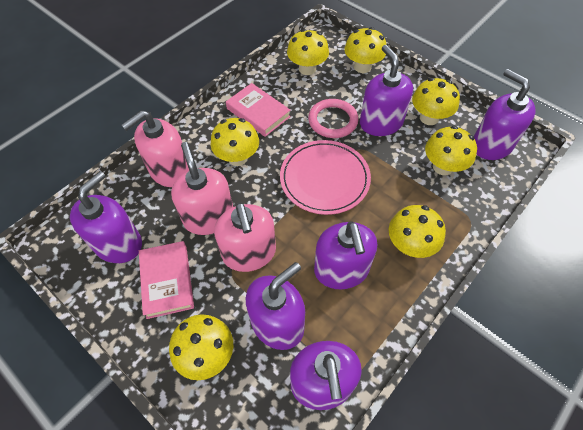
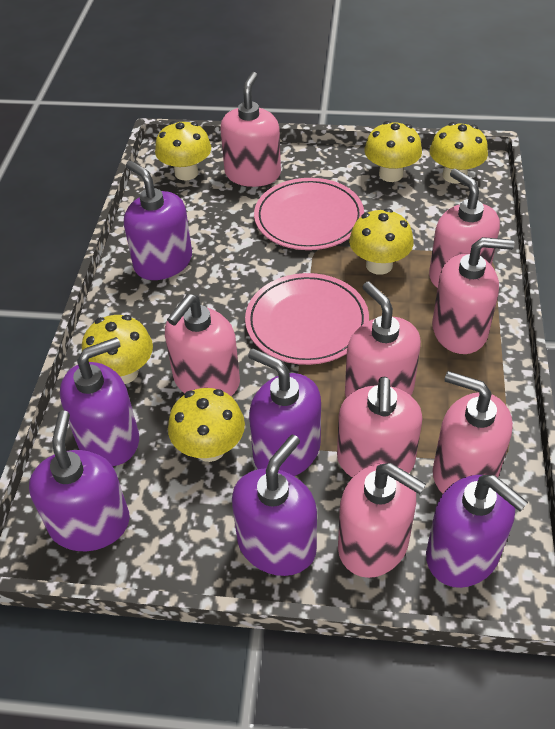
pink book: [139,241,194,319] [226,83,291,137] = 2 -> none = 0
pink plate: [280,140,371,215] = 1 -> [245,273,369,365] [254,178,364,250] = 2
pink ring: [308,99,359,138] = 1 -> none = 0
pink soap dispenser: [121,110,189,187] [171,142,233,235] [214,202,276,272] = 3 -> [165,294,240,396] [220,72,281,187] [337,377,422,478] [338,463,426,578] [345,282,421,398] [429,169,500,288] [432,237,515,354] [433,371,513,494] = 8
yellow mushroom: [169,314,233,380] [211,118,259,166] [287,29,329,75] [344,27,386,73] [389,205,446,258] [412,78,460,125] [425,126,477,175] = 7 -> [82,315,153,384] [155,121,211,180] [168,388,245,462] [349,208,414,275] [364,121,422,182] [430,122,488,183] = 6

